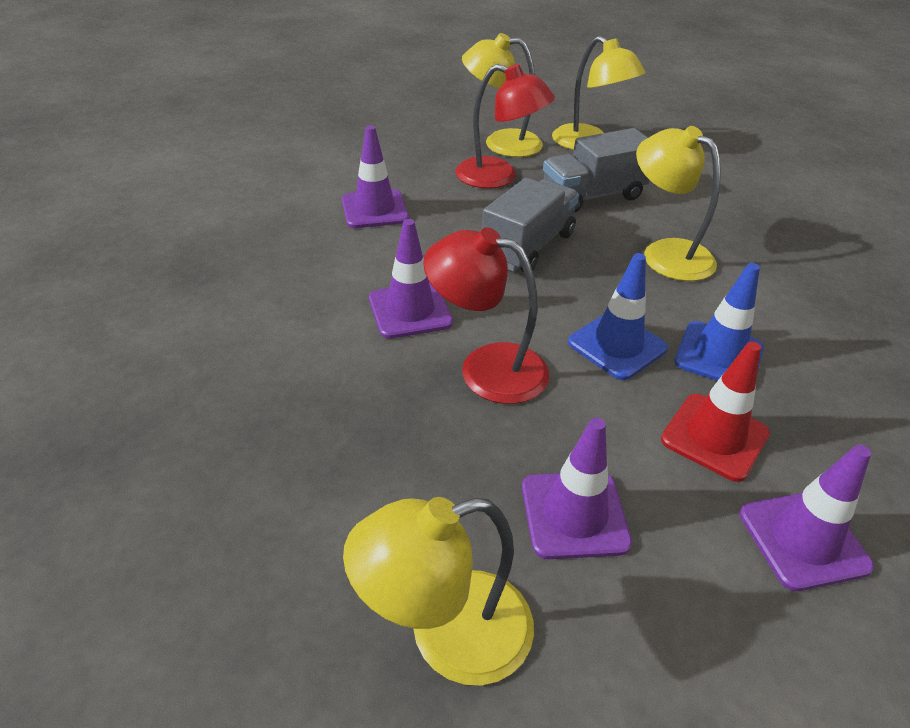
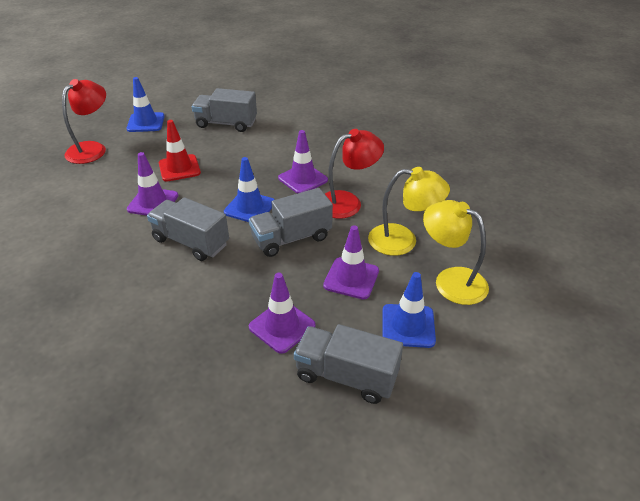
blue traffic cone: [568,253,668,380] [674,263,764,381] = 2 -> [127,77,165,132] [224,157,275,222] [383,272,436,348] = 3
grey truck: [482,178,579,272] [543,128,649,213] = 2 -> [147,197,229,261] [192,88,257,132] [249,188,333,257] [294,324,403,404] = 4
yellow lamp: [343,497,534,685] [462,33,543,157] [552,36,646,150] [636,126,721,281] = 4 -> [368,167,450,256] [423,200,489,305] = 2

